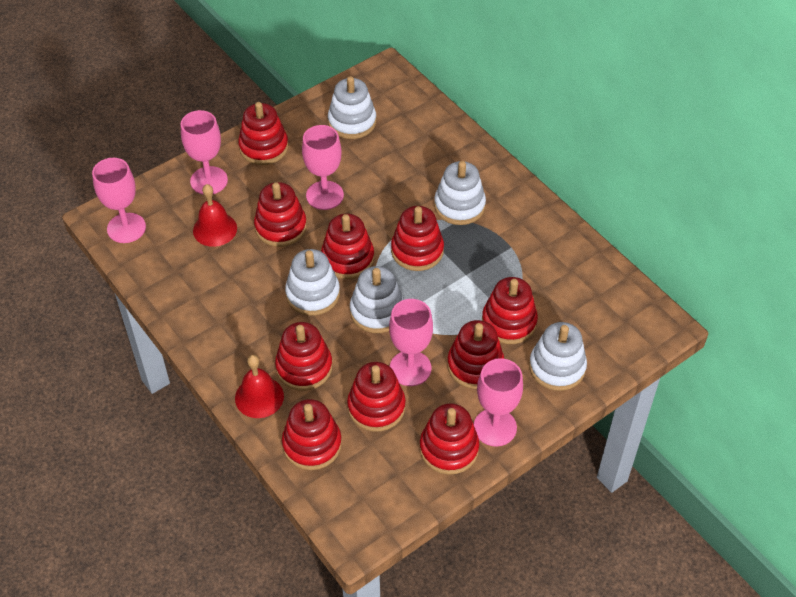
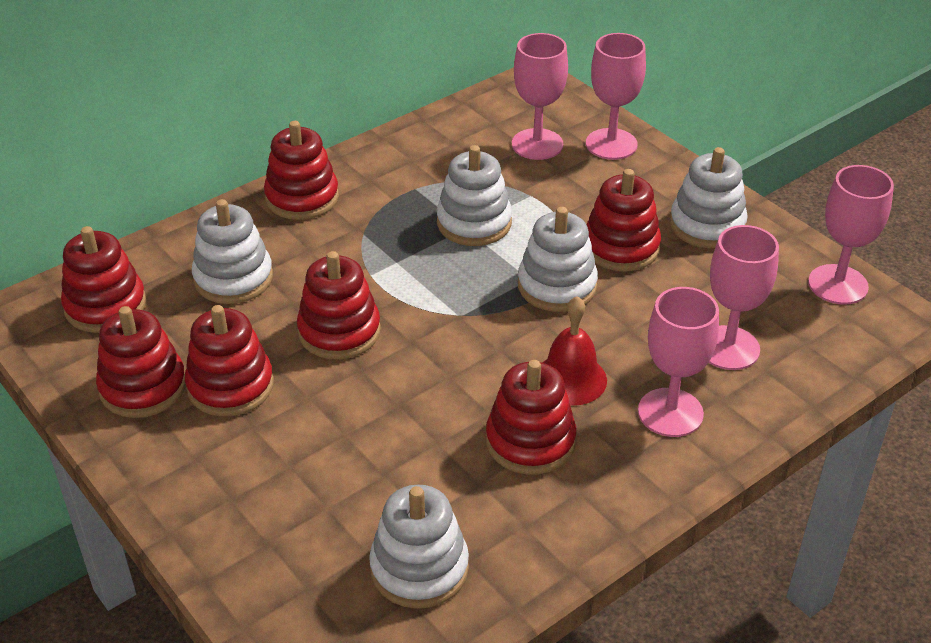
red bell: [193,184,237,247] [235,355,284,418] = 2 -> [542,296,607,406] = 1
red stacking toy: [238,102,289,165] [254,182,307,247] [275,322,333,391] [282,399,342,470] [321,214,374,279] [347,362,406,432] [391,206,444,271] [420,403,479,475] [447,320,504,389] [482,277,538,344] = 10 -> [61,226,146,333] [96,306,186,418] [185,305,274,417] [264,121,339,220] [297,251,381,359] [486,360,576,475] [586,169,661,272] = 7

